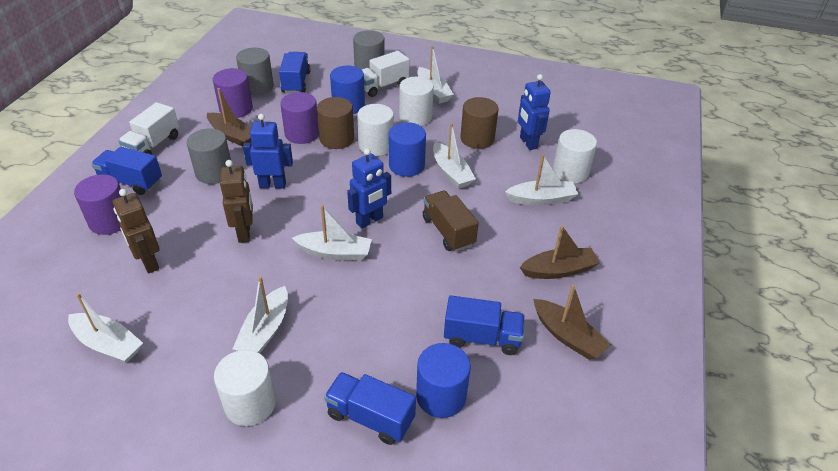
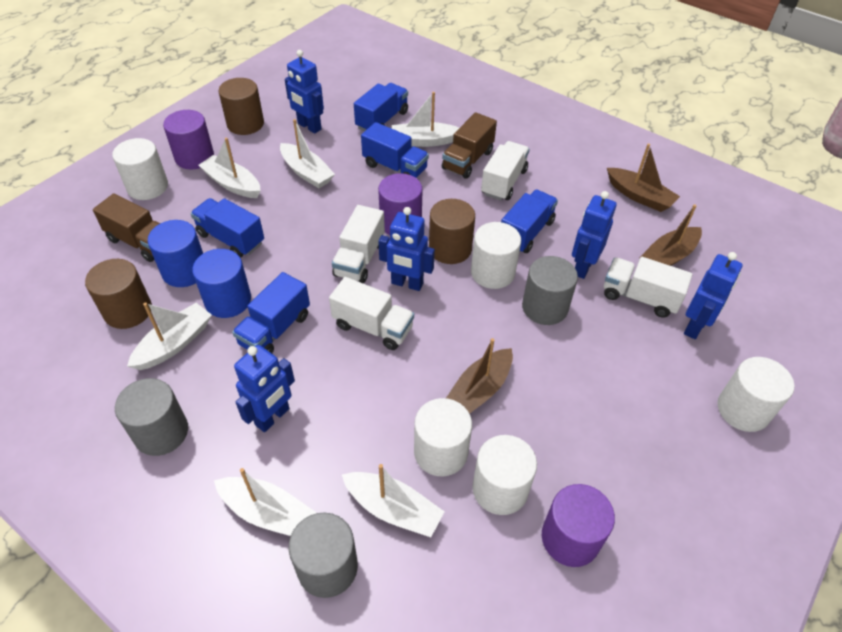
blue cylinder: [330,66,365,114] [389,122,426,177] [416,343,471,418] = 3 -> [148,220,203,287] [192,249,251,318] = 2
blue robot: [243,114,293,189] [347,148,391,228] [518,74,551,150] = 3 -> [234,345,295,432] [285,50,324,134] [378,207,435,291] [572,191,617,279] [684,252,743,339] = 5
blue truck: [91,147,162,195] [279,52,311,93] [324,372,416,445] [444,295,525,355] = 4 -> [191,198,264,258] [232,272,310,353] [354,83,408,131] [361,122,429,178] [501,189,558,253] = 5
brown cylinder: [317,97,354,149] [460,97,498,149] = 2 -> [85,259,152,329] [218,78,264,135] [429,199,475,264] = 3
brown robot: [113,189,160,273] [220,160,253,243] = 2 -> none = 0
brown truck: [423,191,479,252] = 1 -> [93,193,160,262] [442,112,497,179] = 2
white cylinder: [214,350,276,426] [357,104,394,156] [399,77,434,126] [553,129,597,183] = 4 -> [112,138,168,200] [414,398,472,477] [471,222,521,289] [472,435,537,515] [717,357,795,432] = 5
white truck: [118,102,179,155] [362,51,409,97] = 2 -> [329,277,414,350] [332,205,385,283] [481,141,530,201] [604,257,692,318] = 4

